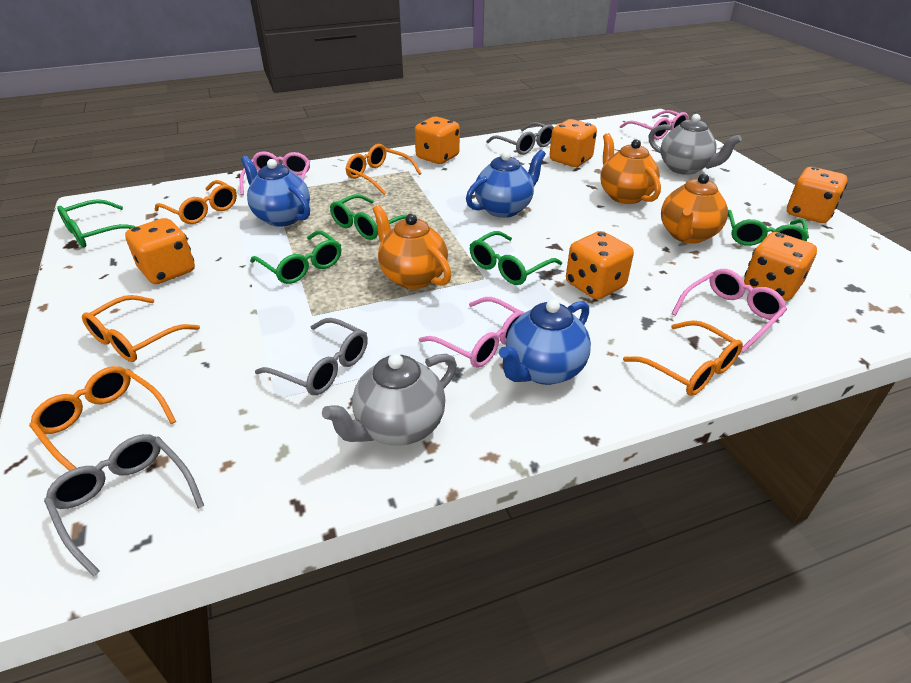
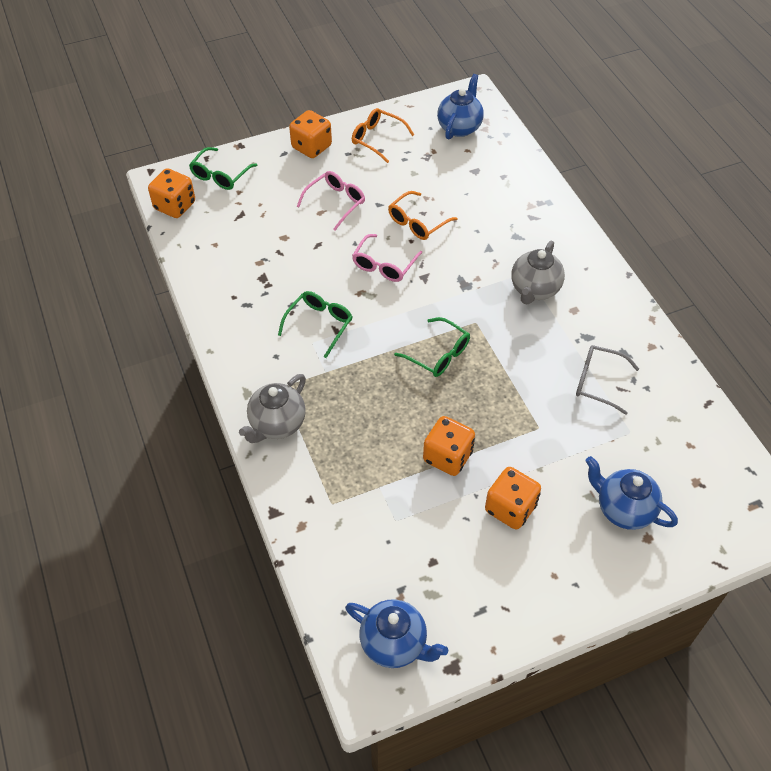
green glasses: [57,199,136,247] [250,230,341,284] [330,194,407,240] [470,231,562,285] [728,210,809,246] = 5 -> [189,147,258,190] [278,291,352,358] [394,317,470,377] = 3
grey glasses: [44,434,204,577] [255,318,368,395] [486,122,554,155] = 3 -> [576,345,639,415] = 1
orange dice: [125,218,195,284] [415,117,460,164] [550,119,597,167] [566,231,634,300] [744,232,817,301] [787,167,848,223] = 6 -> [148,168,195,218] [289,110,332,158] [423,416,475,476] [485,467,541,529] = 4
orange glasses: [29,366,176,471] [82,295,200,362] [155,180,237,224] [346,144,422,195] [623,321,743,396] = 5 -> [352,108,414,163] [388,191,458,240] = 2
orange teapot: [373,205,452,289] [600,133,661,204] [661,174,728,243] = 3 -> none = 0
pink glasses: [240,151,310,195] [419,297,525,368] [620,110,689,140] [672,269,787,353] = 4 -> [297,171,365,230] [352,234,422,282] = 2

